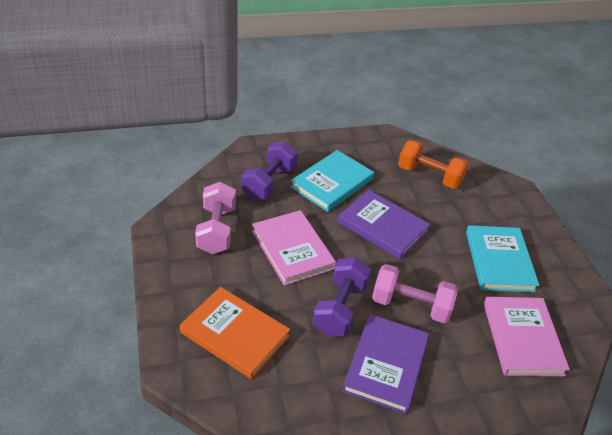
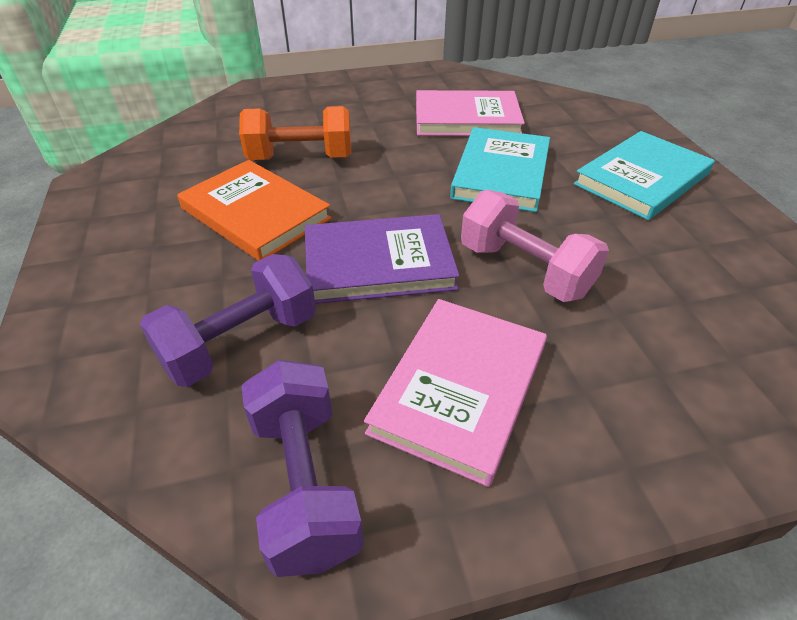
pink dumbbell: [195,182,236,254] [372,264,458,323] = 2 -> [461,190,609,302] = 1
purple book: [338,190,431,260] [342,314,429,414] = 2 -> [305,214,460,304] = 1

